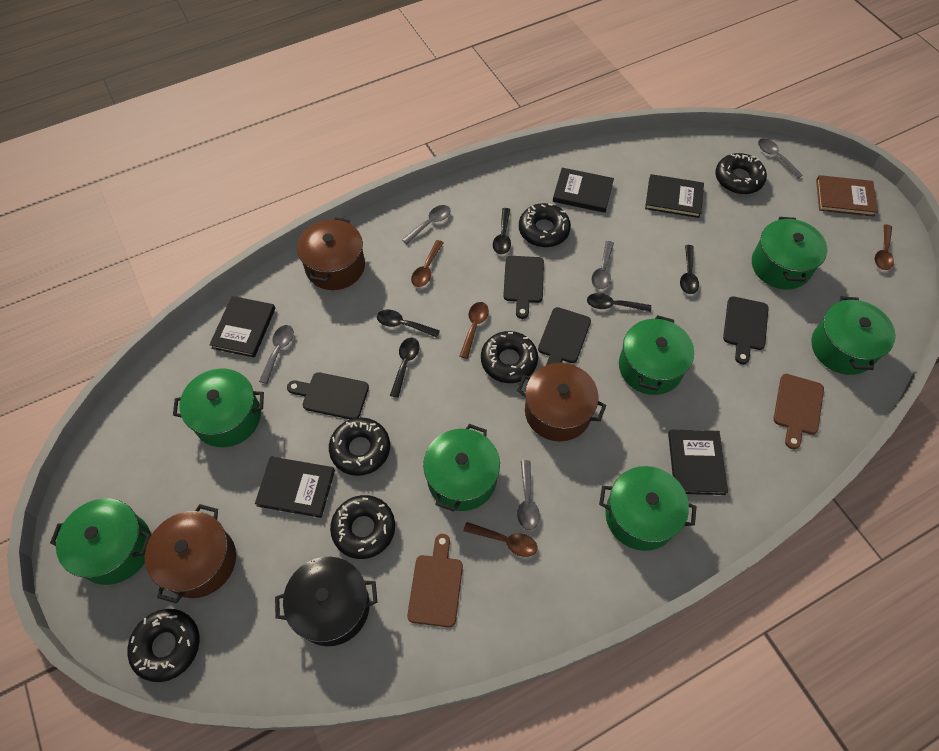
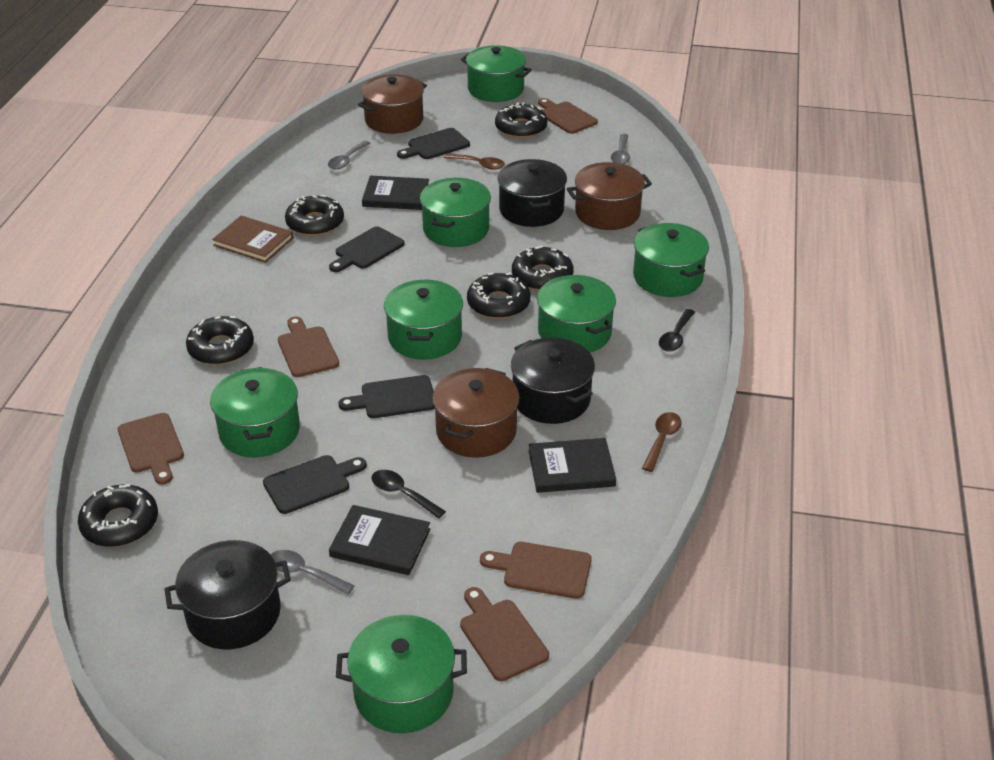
black book: [209,296,275,358] [255,456,335,518] [553,168,614,213] [645,174,704,218] [668,430,728,495] = 5 -> [329,505,431,575] [362,176,429,210] [529,438,616,493] = 3
black pot: [275,557,377,646] = 1 -> [165,540,291,649] [497,159,567,227] [511,338,595,424] = 3
black spoon: [377,310,440,338] [390,338,420,398] [493,208,511,254] [587,293,651,312] [680,245,699,294] = 5 -> [372,470,446,518] [659,309,695,352] = 2
brown cutting board: [407,534,463,628] [774,374,824,449] = 2 -> [118,413,184,485] [278,317,339,377] [460,587,549,681] [480,542,592,599] [538,98,598,134] = 5
brown spoon: [411,240,444,287] [459,302,489,359] [463,522,538,557] [875,224,894,270] = 4 -> [444,153,505,170] [642,412,682,472] = 2
grey spoon: [259,325,294,384] [402,205,451,244] [517,460,540,530] [592,241,614,289] [758,138,803,179] = 5 -> [271,550,355,594] [328,141,371,169] [611,134,630,164] = 3

